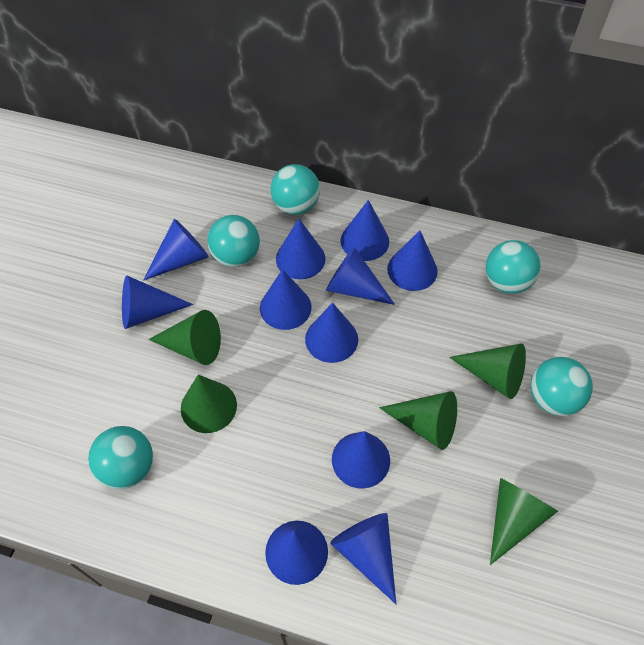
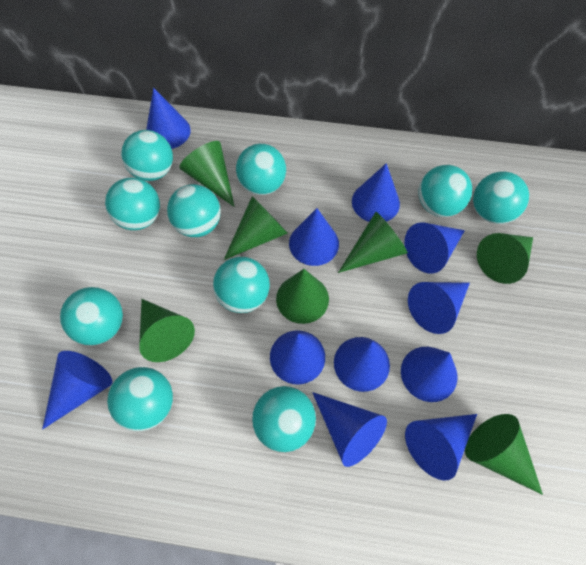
green cone: [148,310,221,365] [181,374,237,433] [379,391,457,450] [449,344,526,399] [490,478,558,565] = 5 -> [139,299,195,362] [179,141,235,207] [224,196,288,260] [276,269,329,324] [338,212,408,273] [465,414,543,495] [477,233,533,284] = 7
turquoise ball: [88,426,153,489] [207,215,260,267] [271,164,320,215] [486,240,541,294] [531,357,593,416] = 5 -> [60,287,123,345] [105,177,160,230] [107,367,173,431] [121,130,173,181] [167,184,221,237] [213,257,270,313] [236,144,286,195] [252,386,316,452] [418,165,472,217] [473,172,529,224] = 10

